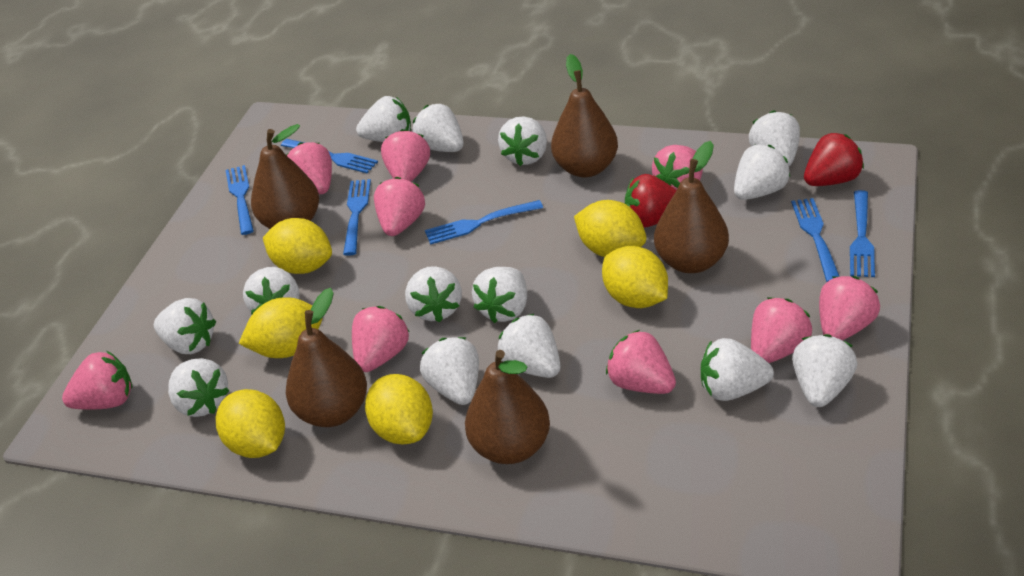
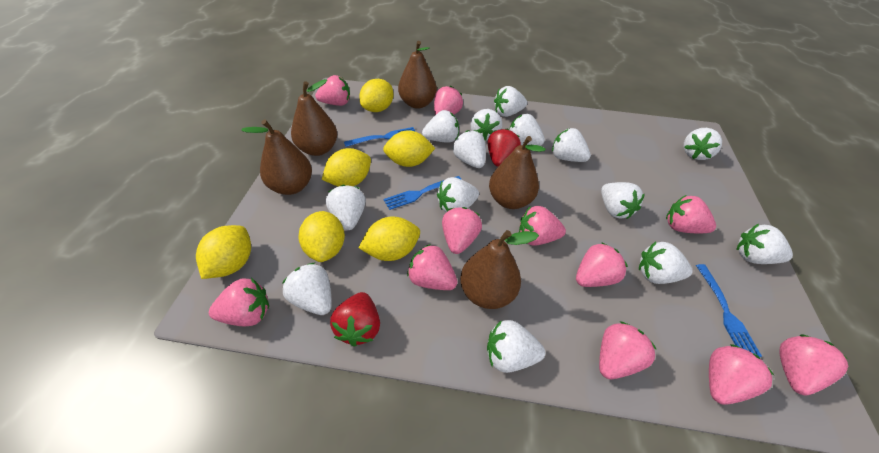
blue fork: [226,165,254,235] [281,139,378,173] [343,179,371,256] [425,200,543,245] [791,198,839,282] [850,190,875,277] = 6 -> [344,127,416,147] [384,176,462,210] [696,264,762,357] = 3
pink strawberry: [62,350,132,410] [286,142,332,194] [352,306,410,372] [374,177,425,236] [381,129,430,182] [606,330,676,394] [652,145,703,190] [751,298,812,363] [819,276,880,340] = 9 -> [209,278,269,326] [315,75,350,106] [407,244,457,290] [434,86,463,115] [442,207,482,254] [519,206,566,246] [576,242,628,287] [599,321,657,379] [666,195,716,233] [709,344,774,405] [779,335,848,396] = 11

